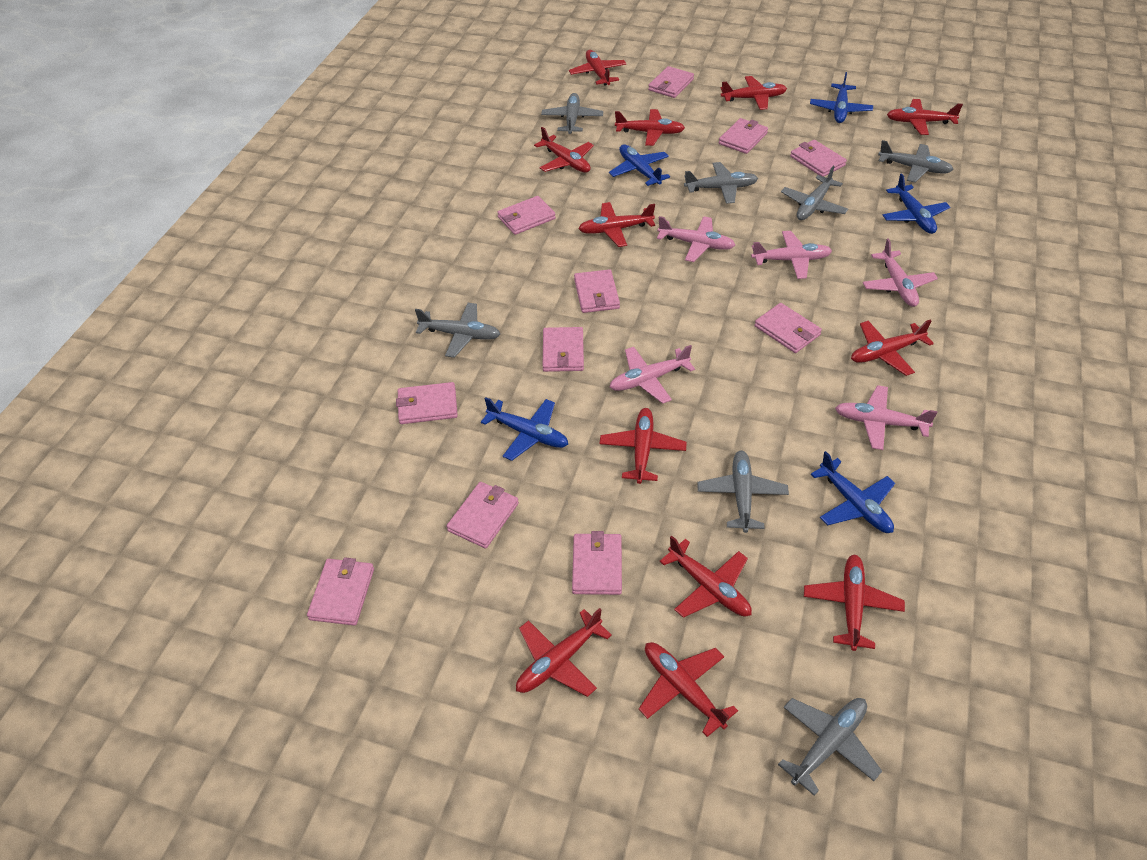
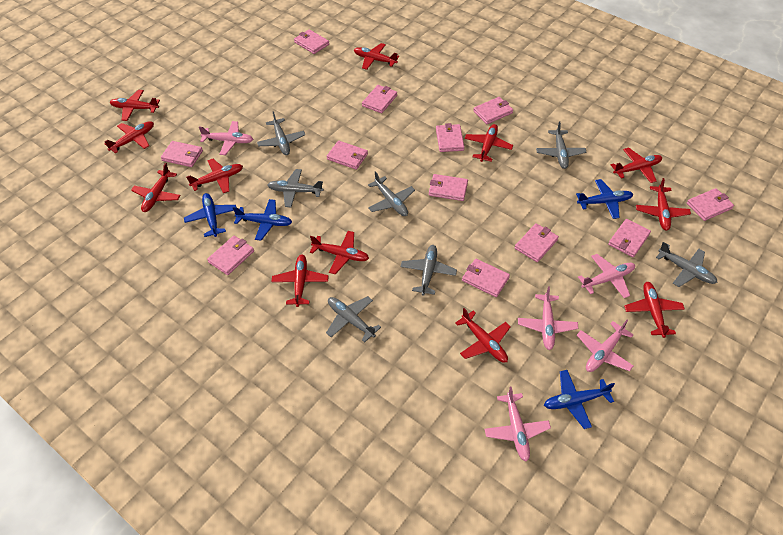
blue plane: [481,397,568,461] [609,144,670,186] [810,72,873,123] [811,451,895,533] [883,173,950,234] = 5 -> [184,193,236,237] [233,199,292,241] [544,370,615,429] [576,179,633,219] = 4
pink wallet: [307,557,374,626] [396,382,458,424] [446,482,519,549] [497,196,556,235] [543,327,584,372] [572,531,622,595] [574,269,620,313] [648,66,694,98] [719,118,768,154] [755,303,822,353] [790,140,847,177] = 11 -> [161,141,203,167] [207,236,254,275] [294,29,329,54] [327,141,368,170] [362,85,397,113] [429,174,468,201] [436,123,464,152] [462,259,510,297] [473,97,513,124] [515,223,559,262] [608,219,651,257] [687,188,734,221] = 12

